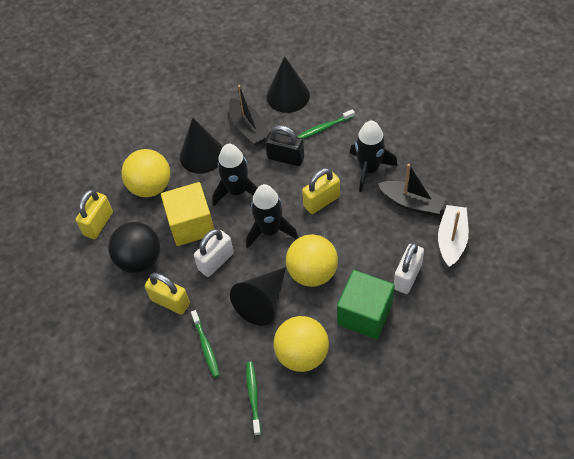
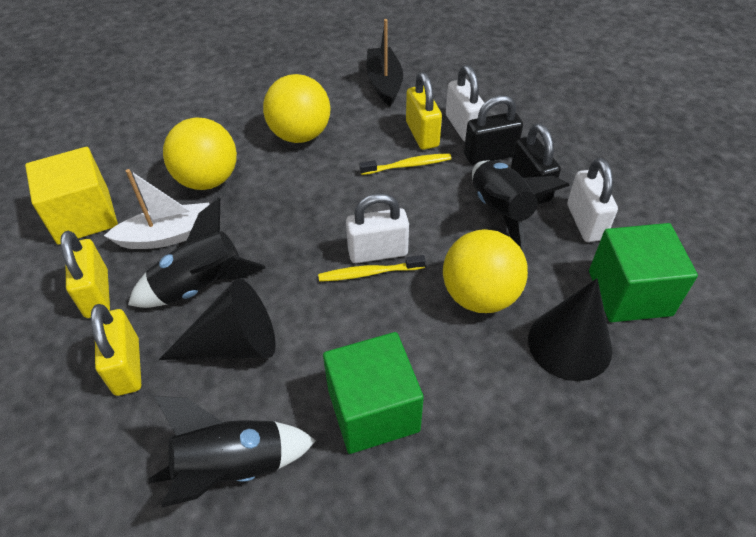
black ball: [108,222,160,273] = 1 -> none = 0
black boat: [229,85,268,145] [378,164,446,216] = 2 -> [367,19,403,106] = 1
black cone: [180,118,223,174] [230,267,286,326] [267,56,310,113] = 3 -> [159,279,276,360] [528,279,613,381] = 2
black padlock: [265,125,304,166] = 1 -> [464,95,523,165] [511,123,561,205] = 2
green cube: [337,270,395,339] = 1 -> [323,332,424,454] [589,223,698,322] = 2
green toothbrush: [191,310,220,377] [246,362,261,436] [297,109,355,139] = 3 -> none = 0
white padlock: [194,229,234,277] [394,243,424,294] = 2 -> [346,193,409,263] [446,65,484,142] [567,158,618,242] = 3
yellow toothbrush: none = 0 -> [318,255,426,282] [359,153,452,175] = 2

